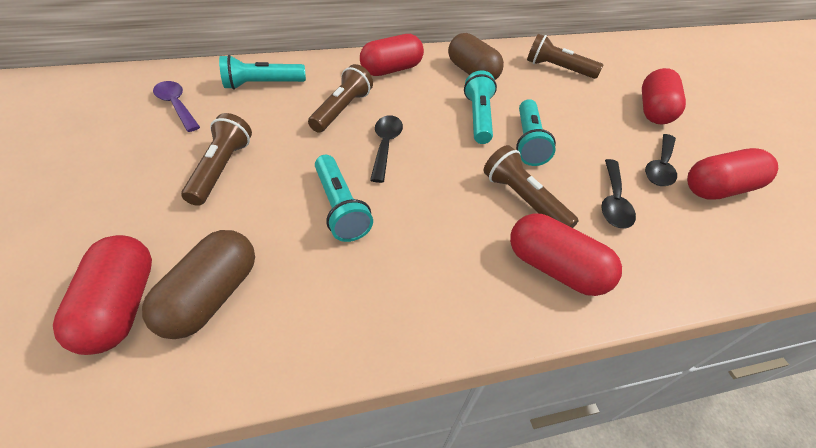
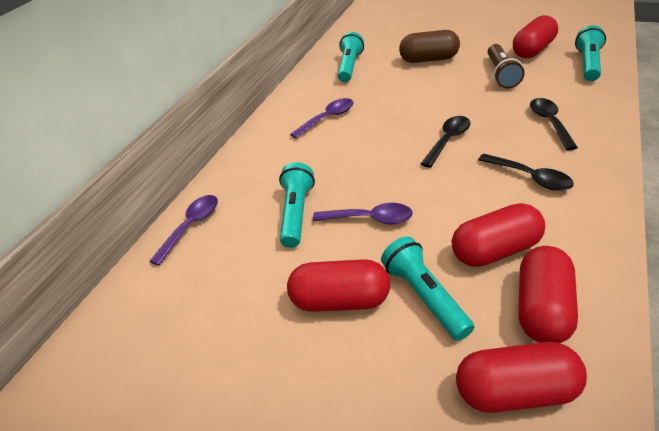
brown capsule: [142,230,255,339] [448,33,504,80] = 2 -> [399,30,460,63] = 1
brown flashlight: [181,113,252,206] [308,64,373,133] [484,145,579,228] [527,34,603,79] = 4 -> [488,44,525,89] = 1
purple spoon: [153,81,200,132] = 1 -> [149,195,218,265] [290,98,353,139] [313,203,413,224] = 3

